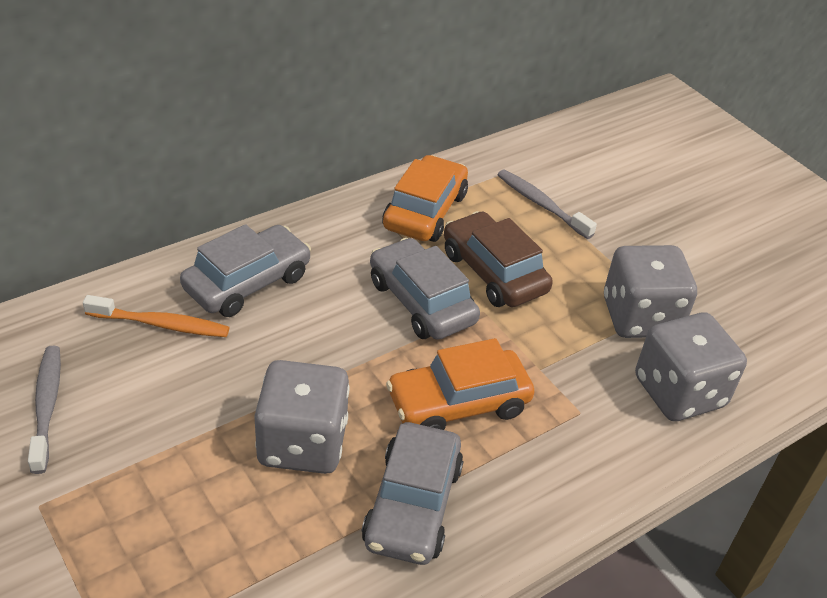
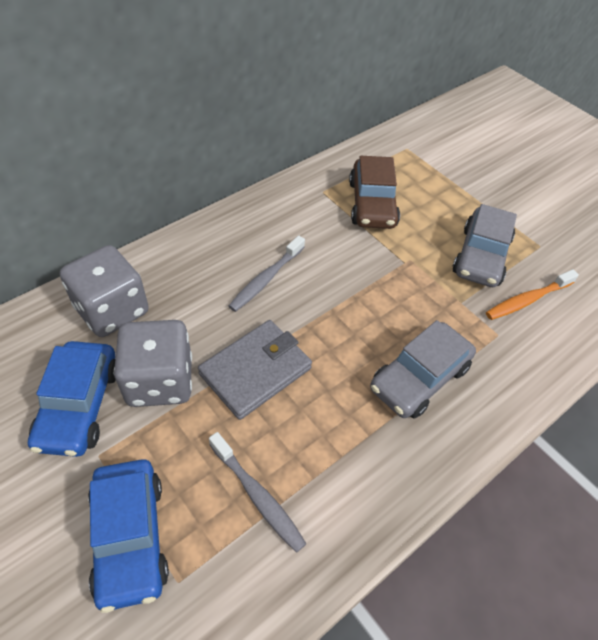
blue car: none = 0 -> [28,341,116,457] [88,459,169,613] = 2
grey car: [180,224,311,317] [362,422,464,565] [370,238,480,340] = 3 -> [370,320,476,419] [453,204,517,287] = 2
grey dice: [254,360,350,474] [604,245,697,338] [635,312,747,421] = 3 -> [60,245,149,337] [114,320,192,407] = 2
grey wallet: none = 0 -> [198,320,312,420] = 1
orange car: [382,155,468,242] [386,338,535,430] = 2 -> none = 0

